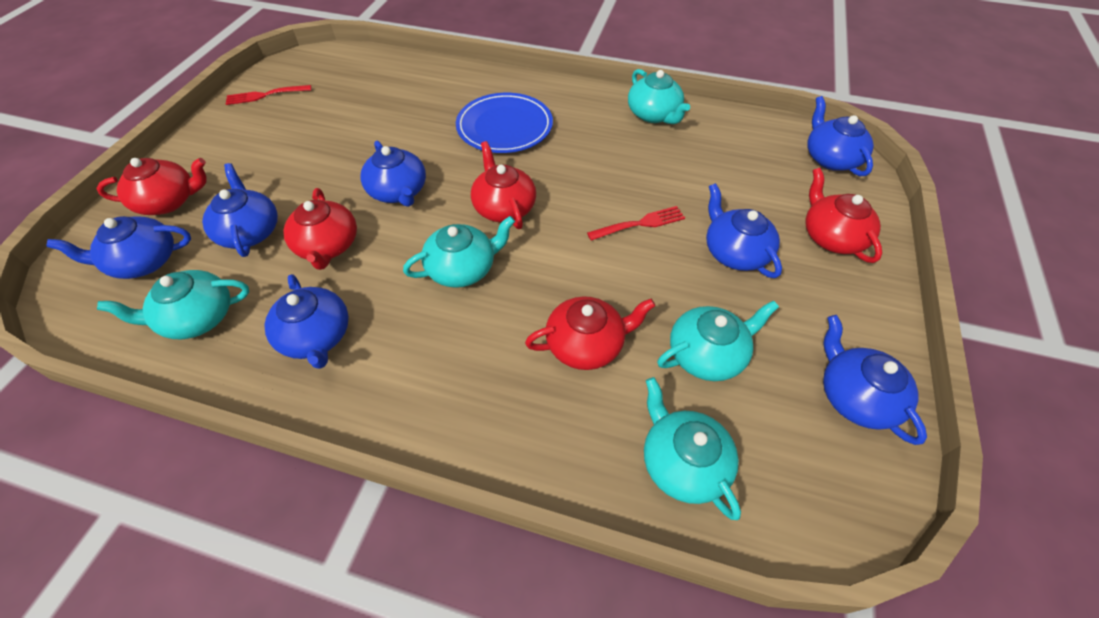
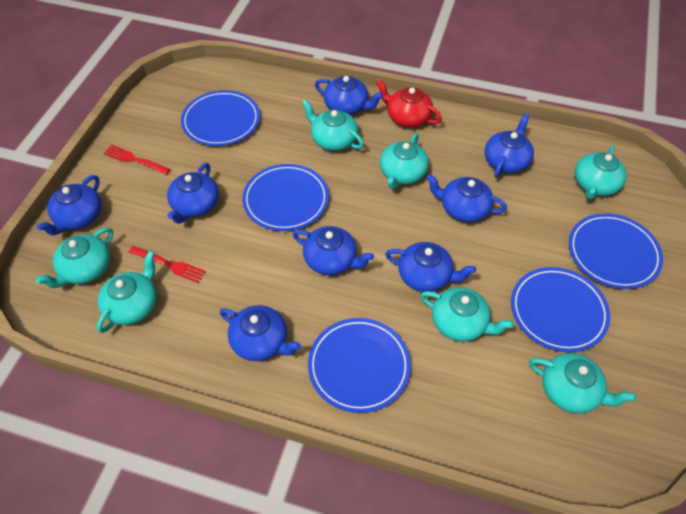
blue plate: [456,93,553,153] = 1 -> [181,90,260,146] [242,164,329,231] [308,318,411,413] [511,267,610,352] [569,214,663,289] = 5
blue teapot: [47,216,191,279] [202,163,278,257] [264,274,349,369] [360,141,426,207] [706,183,782,278] [808,96,874,176] [823,315,927,445] = 7 -> [37,175,102,235] [167,163,219,224] [220,305,301,361] [293,226,374,275] [315,76,384,115] [385,242,476,292] [426,174,507,222] [485,114,534,177] = 8
red teapot: [96,158,207,215] [283,188,357,270] [471,141,536,229] [525,296,655,370] [805,168,882,263] = 5 -> [376,79,442,127] = 1
turquoise teapot: [97,270,249,339] [403,216,515,288] [628,69,690,124] [644,377,741,520] [657,300,779,381] = 5 -> [36,227,113,288] [97,251,157,333] [302,99,364,151] [380,133,429,189] [420,287,514,342] [529,353,636,414] [575,146,627,200] = 7

